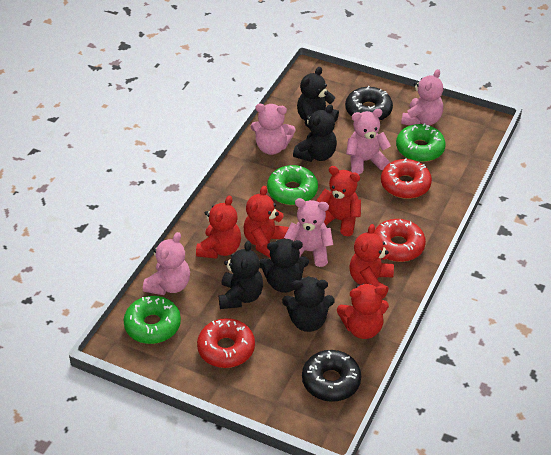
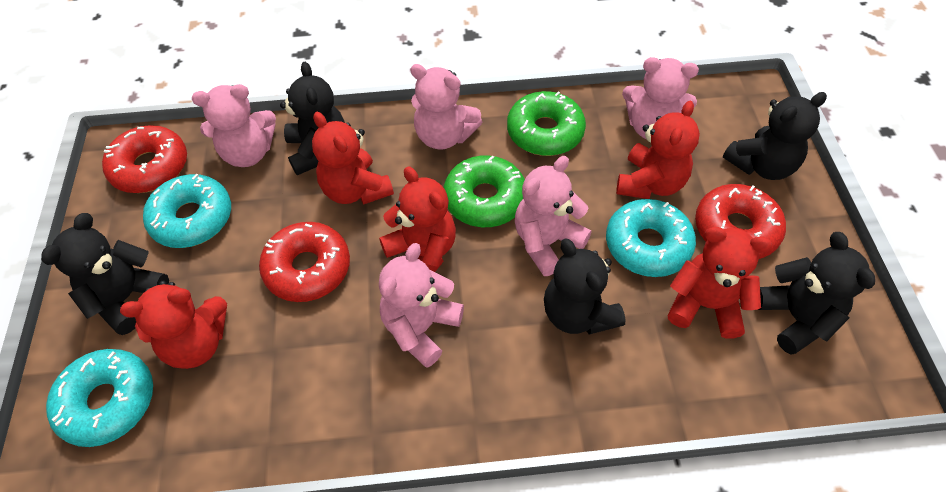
black donut: [302,350,361,402] [345,86,393,121] = 2 -> none = 0
green donut: [123,296,181,344] [267,165,318,205] [396,123,446,162] = 3 -> [444,155,525,227] [507,91,586,156] = 2
turquoise donut: none = 0 -> [46,349,153,447] [143,174,231,248] [606,199,696,277] = 3

